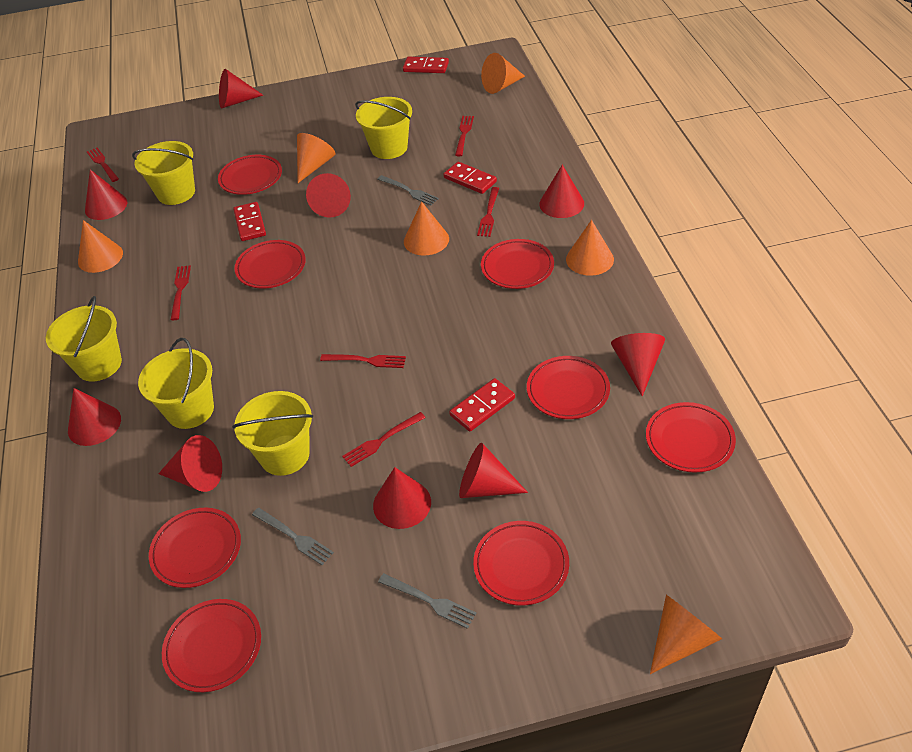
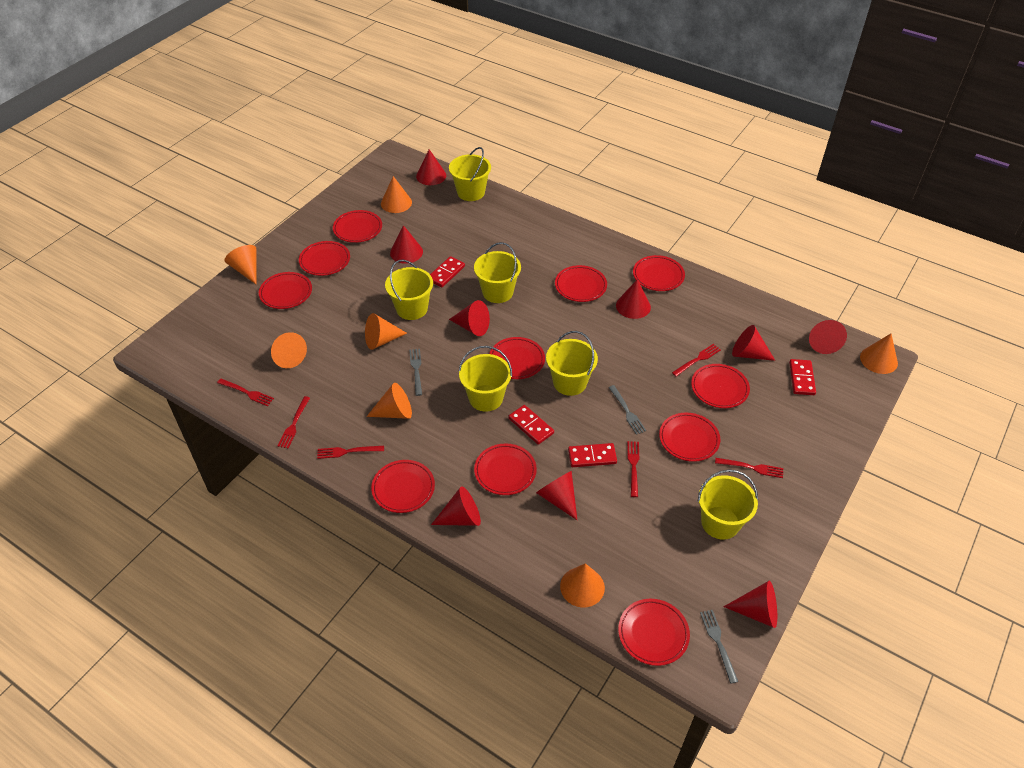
orange cone: [78,220,123,273] [297,133,335,183] [404,201,449,256] [481,53,525,94] [566,220,614,276] [650,595,722,674] = 6 -> [224,245,256,284] [271,332,307,368] [365,313,407,350] [366,383,412,419] [381,176,412,213] [560,563,605,607] [860,334,898,374] = 7
red plate: [149,508,241,588] [162,599,261,692] [218,155,282,195] [235,240,306,288] [473,521,569,605] [481,239,554,289] [527,356,610,419] [646,402,736,473] = 8 -> [259,272,312,309] [299,241,350,276] [333,210,382,243] [371,460,435,513] [474,443,537,495] [489,337,545,379] [555,265,607,302] [618,599,690,666] [633,255,685,291] [659,413,721,462] [691,364,750,408] = 11
yellow bucket: [46,296,122,382] [132,141,195,205] [138,338,214,429] [232,391,313,476] [355,97,412,159] = 5 -> [385,260,433,320] [449,147,491,201] [458,346,512,412] [474,242,521,303] [546,331,598,396] [698,469,758,540] = 6

